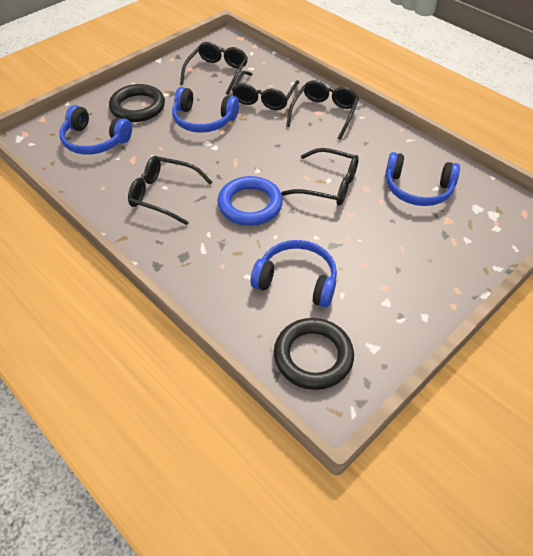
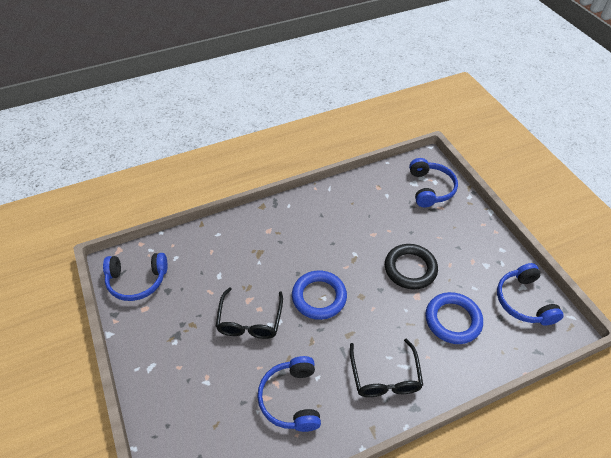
black glasses: [128,156,212,225] [180,42,248,95] [232,71,299,110] [281,148,359,206] [286,80,359,140] = 5 -> [215,287,283,339] [350,338,423,397] = 2
black ring: [109,84,165,122] [274,318,354,390] = 2 -> [385,244,438,290] = 1
blue ring: [218,176,283,226] = 1 -> [292,271,347,320] [425,292,483,344] = 2

